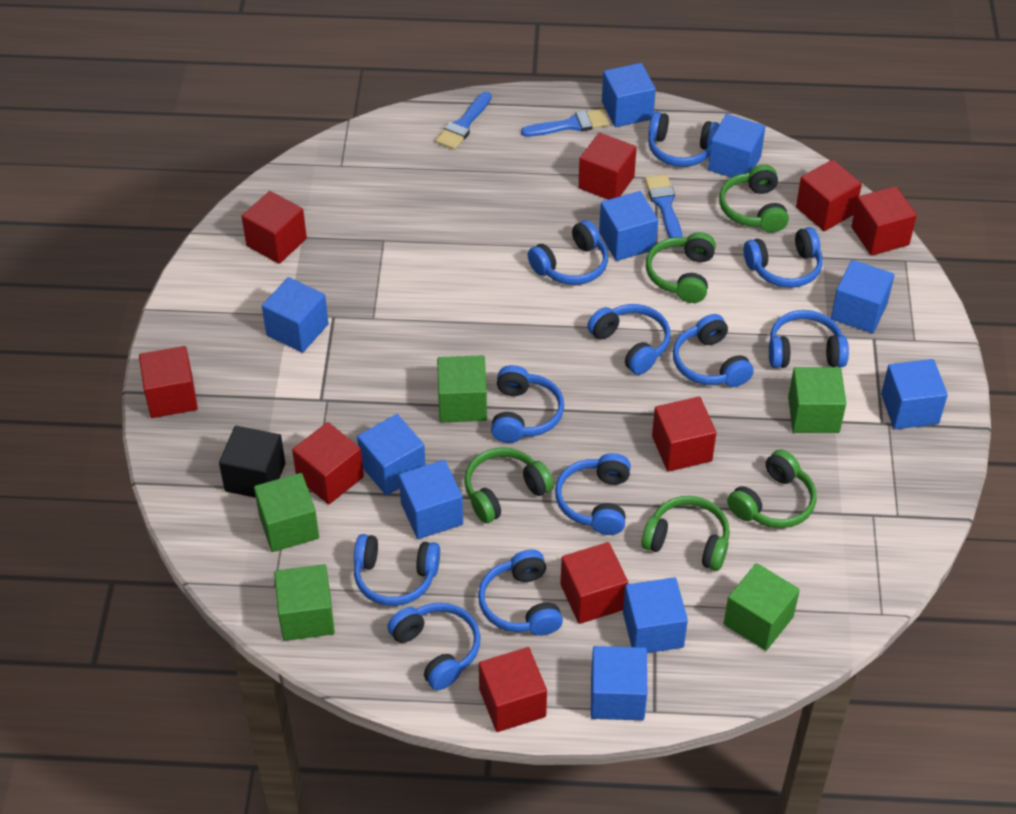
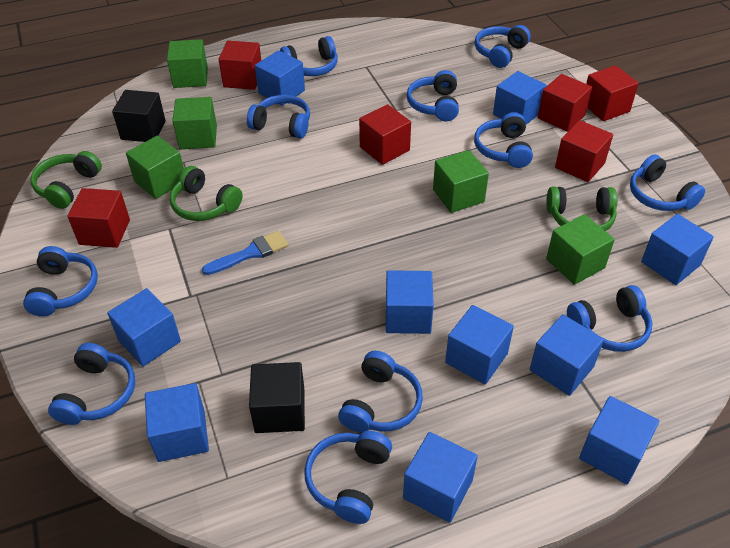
black cube: [219,426,285,498] = 1 -> [112,90,166,142] [249,362,305,433] = 2
blue brush: [436,92,492,150] [521,109,609,137] [645,174,682,238] = 3 -> [202,231,289,275] = 1
green headphones: [464,447,554,523] [641,496,730,571] [646,232,716,303] [719,164,789,233] [727,449,816,528] = 5 -> [30,151,102,209] [170,166,243,221] [546,187,618,231] = 3
red cube: [139,346,198,418] [242,191,307,264] [292,422,364,505] [479,647,547,732] [561,542,628,624] [578,133,637,200] [652,397,716,472] [796,159,862,231] [851,186,917,256] = 9 -> [67,188,130,248] [219,41,261,90] [359,104,411,165] [538,74,592,132] [555,120,613,182] [586,65,639,121] = 6

